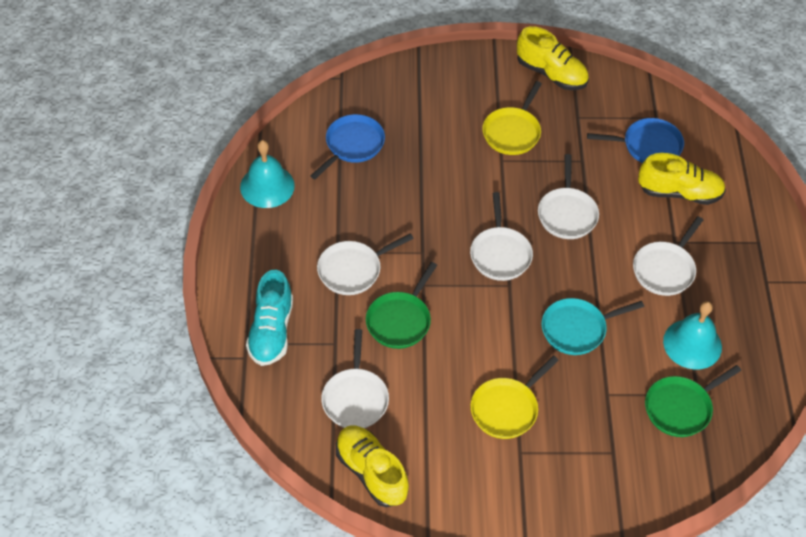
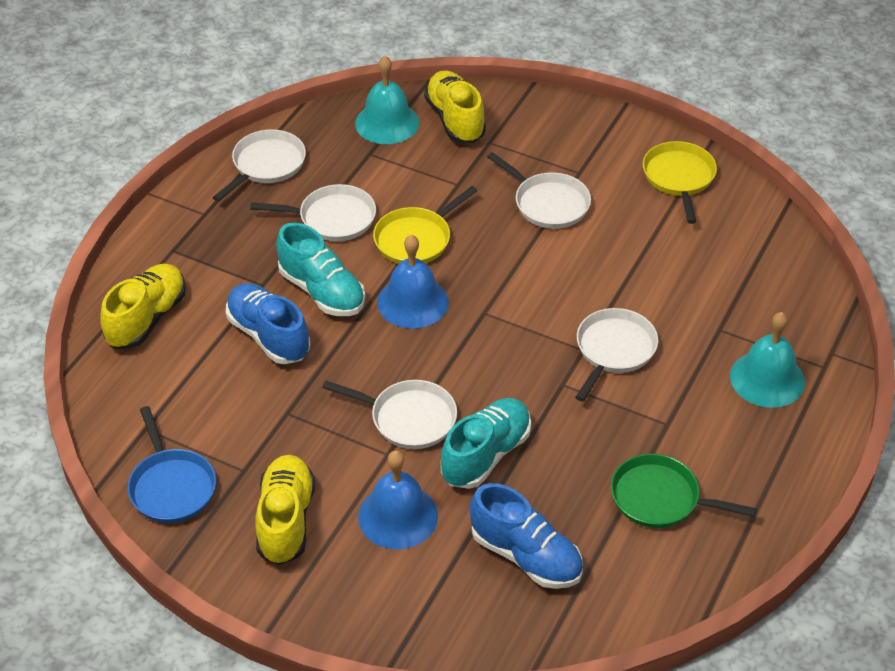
blue bell: none = 0 -> [358,450,438,549] [377,235,449,329] = 2
blue pan: [310,114,385,179] [587,118,684,163] = 2 -> [128,406,216,523] = 1
blue shoe: none = 0 -> [226,283,310,364] [470,483,583,589] = 2
green pan: [366,262,437,349] [645,365,741,437] = 2 -> [611,454,757,528] = 1
turquoise pan: [541,298,644,355] = 1 -> none = 0
turquoise shoe: [246,270,293,366] = 1 -> [276,223,365,316] [441,398,531,489] = 2

